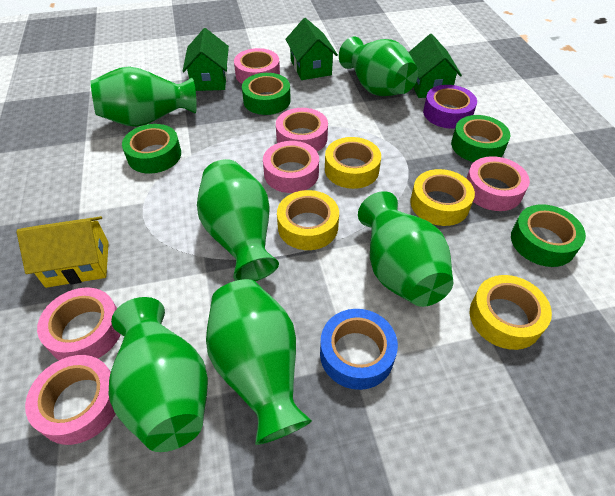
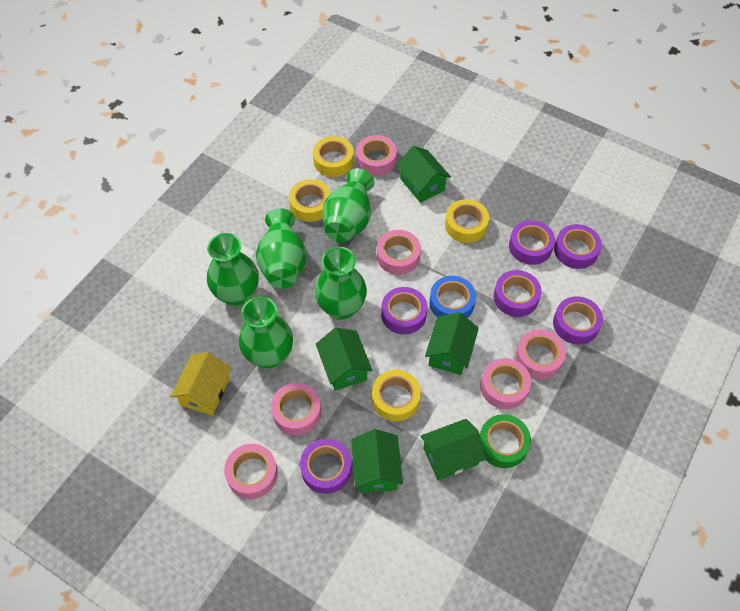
green house: [183,28,229,91] [285,18,338,80] [408,34,462,98] = 3 -> [316,327,372,391] [351,429,403,493] [396,146,451,203] [420,419,486,480] [425,312,479,375] = 5
green tape: [122,124,181,174] [242,73,291,115] [451,115,510,162] [511,204,586,267] = 4 -> [480,414,531,468] = 1
green vase: [90,66,197,127] [109,297,208,452] [197,159,279,281] [206,279,312,445] [339,37,418,96] [358,191,453,307] = 6 -> [207,233,259,306] [239,296,293,369] [256,208,307,288] [314,247,367,320] [322,168,374,243] = 5
purple tape: [423,85,477,129] = 1 -> [300,439,352,494] [381,287,428,334] [494,270,541,317] [509,220,555,265] [553,296,603,345] [554,224,602,269] = 6

